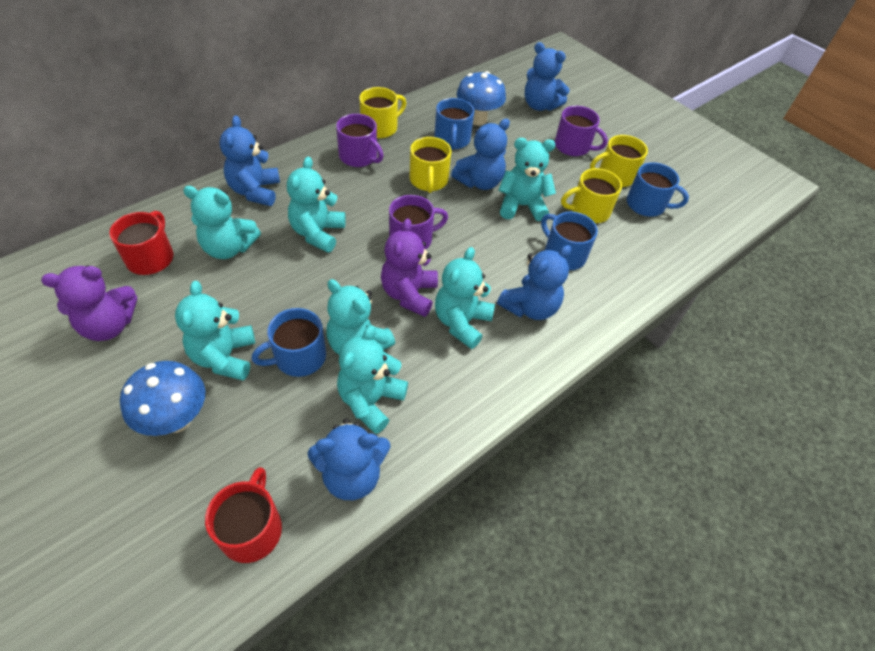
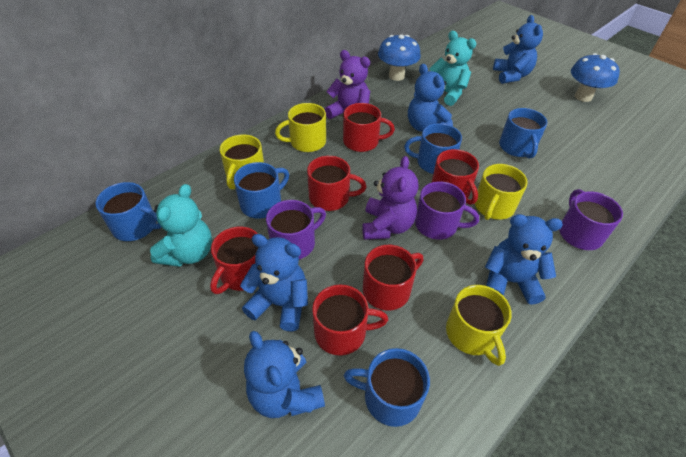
blue mug: [252,308,326,377] [434,98,474,150] [541,212,598,270] [627,162,689,217] = 4 -> [95,182,161,241] [234,162,289,219] [344,348,430,427] [404,123,462,174] [499,108,547,159] = 5
red mug: [109,211,174,275] [205,467,282,563] = 2 -> [210,226,259,294] [307,156,366,211] [312,285,388,356] [343,103,395,152] [363,245,423,310] [431,149,479,205] = 6
turquoise teddy bear: [175,281,255,380] [183,186,261,259] [287,157,346,253] [326,279,395,355] [337,325,408,434] [435,247,495,349] [498,138,556,221] = 7 -> [150,184,212,267] [429,31,476,106] = 2

